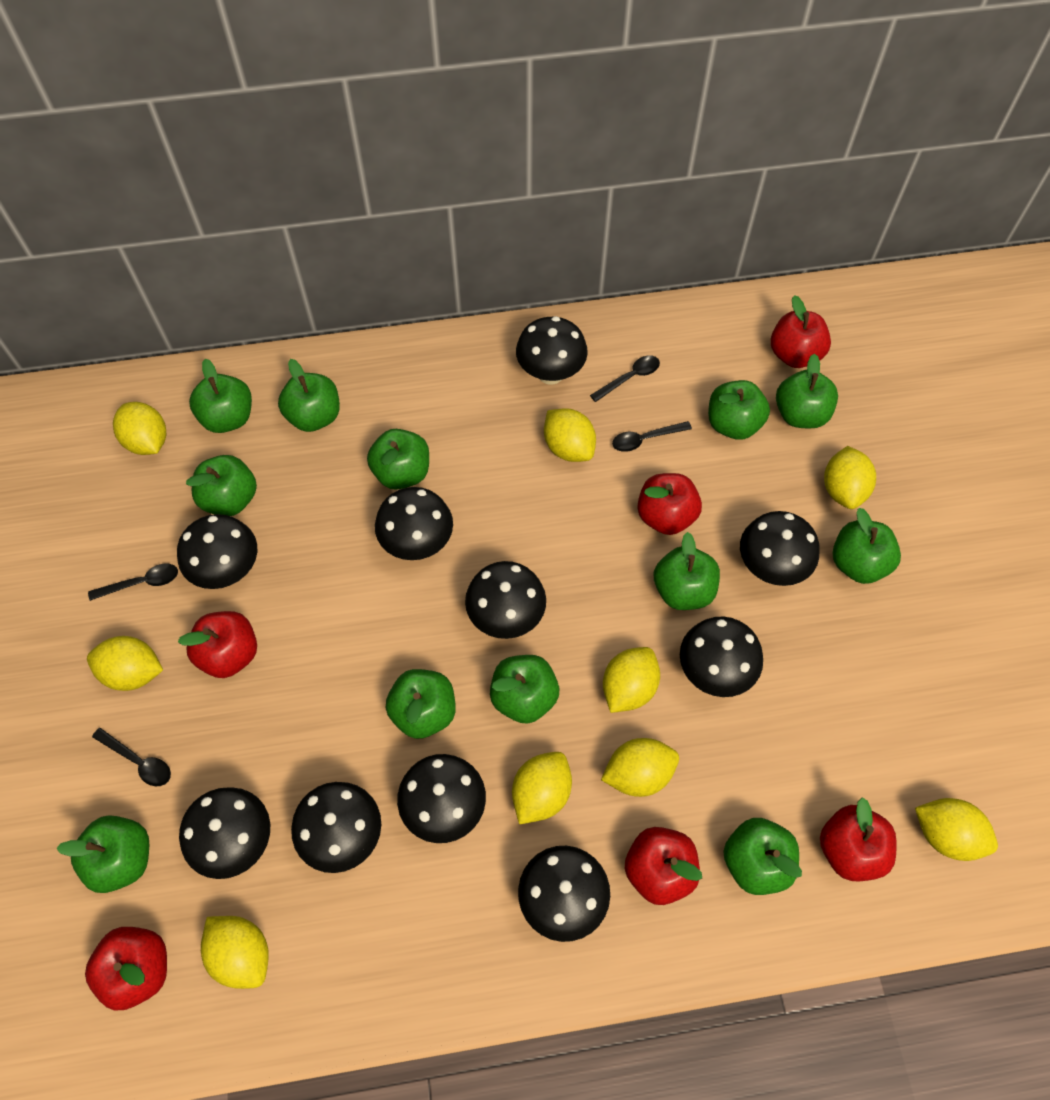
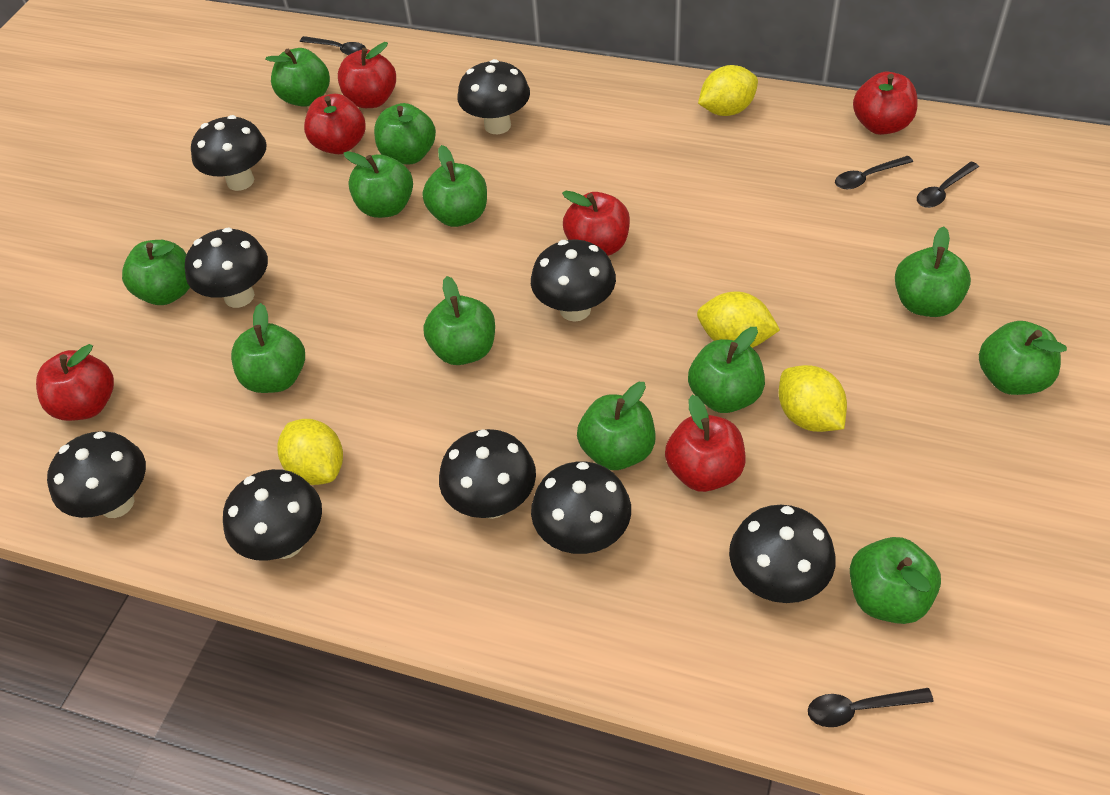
black mushroom: [177,514,257,589] [179,787,270,879] [291,782,381,873] [375,487,453,560] [397,754,486,843] [465,561,546,639] [516,316,588,385] [518,846,610,942] [680,617,763,697] [740,511,820,586] = 10 -> [47,431,146,518] [185,227,268,308] [191,115,267,191] [223,469,322,561] [439,429,536,519] [458,59,530,134] [531,240,616,322] [531,462,631,554] [729,505,836,603] = 9
yellow lemon: [87,636,163,691] [113,402,166,455] [201,916,269,989] [512,752,572,824] [544,408,596,462] [601,738,679,797] [603,647,660,713] [824,446,876,509] [915,798,998,861] = 9 -> [277,419,343,485] [697,292,780,348] [698,65,758,116] [779,365,847,432] = 4

